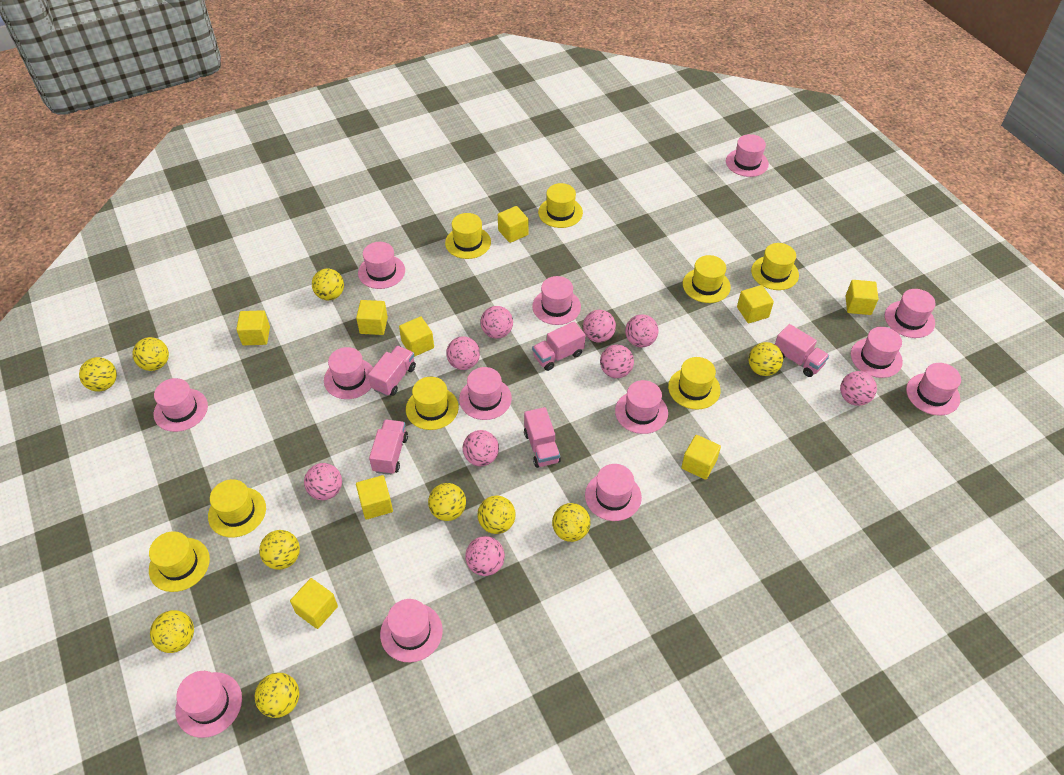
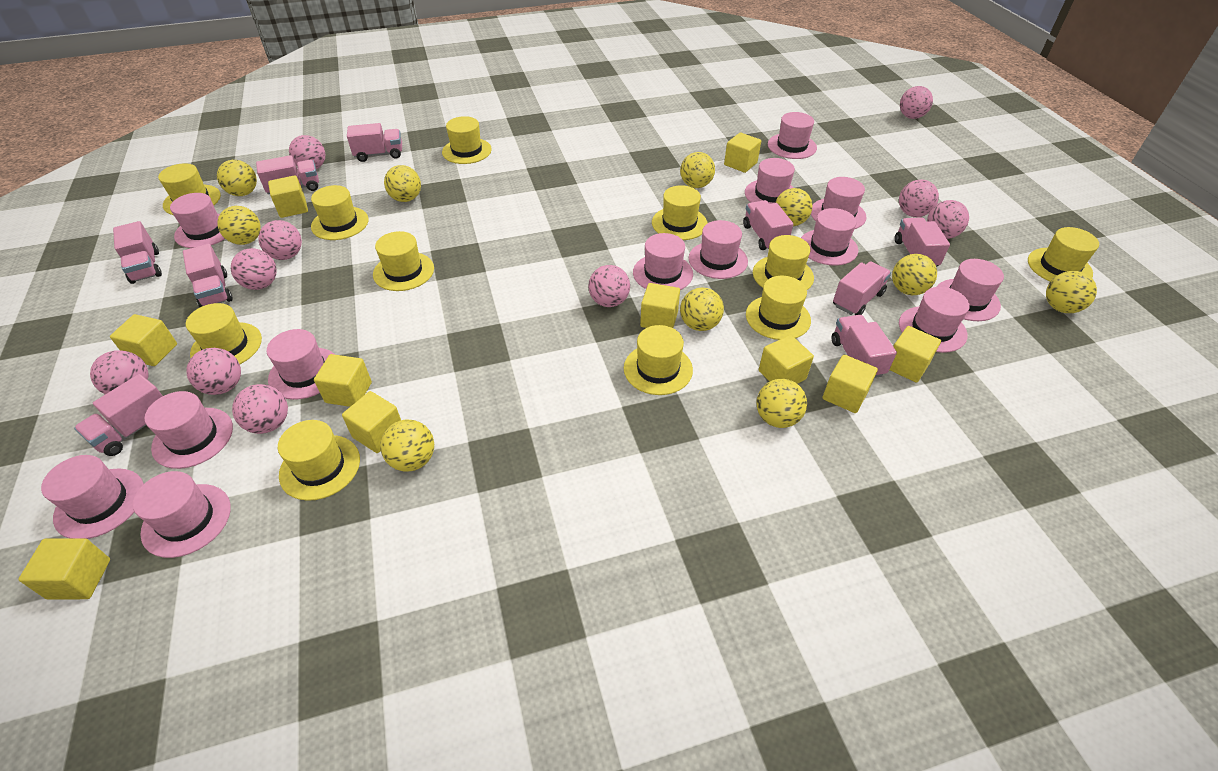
pink ball: [304,463,342,500] [446,336,480,370] [463,430,499,466] [465,536,505,576] [480,306,513,339] [583,310,616,343] [600,345,634,378] [625,314,659,347] [840,371,877,406] = 9 -> [90,350,149,394] [186,348,241,395] [231,248,277,290] [232,384,288,434] [258,220,302,260] [289,135,325,169] [588,265,630,307] [899,180,939,217] [900,86,933,119] [927,200,969,239] = 10
pink truck: [368,346,416,396] [369,419,408,475] [524,407,561,468] [532,322,585,371] [775,324,829,377] = 5 -> [74,374,163,456] [113,221,162,284] [183,244,233,307] [256,155,319,194] [347,123,402,162] [743,200,793,250] [832,315,897,378] [833,261,891,315] [895,217,950,267] = 9
yellow cube: [236,310,270,345] [290,578,338,629] [356,300,388,335] [356,475,393,519] [399,316,434,357] [498,206,529,243] [681,435,721,480] [737,285,774,323] [846,280,878,315] = 9 -> [18,538,110,600] [110,314,177,366] [268,175,308,218] [314,354,372,407] [342,391,401,453] [640,283,680,328] [724,133,761,173] [759,335,814,384] [822,355,878,413] [889,326,941,383] = 10
yellow hat: [149,531,210,592] [208,479,266,538] [406,377,459,430] [445,213,491,259] [538,183,583,228] [668,357,721,409] [683,255,731,303] [751,243,799,290] = 8 -> [158,163,221,215] [186,303,262,364] [278,420,360,501] [311,185,369,240] [373,231,434,291] [442,116,492,164] [624,325,693,395] [652,185,707,240] [746,276,811,340] [753,235,814,290] [1028,227,1099,281] = 11

